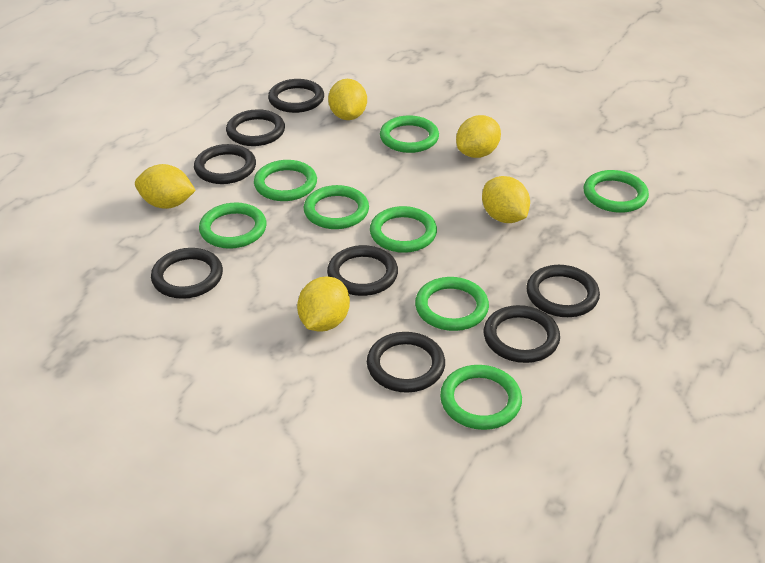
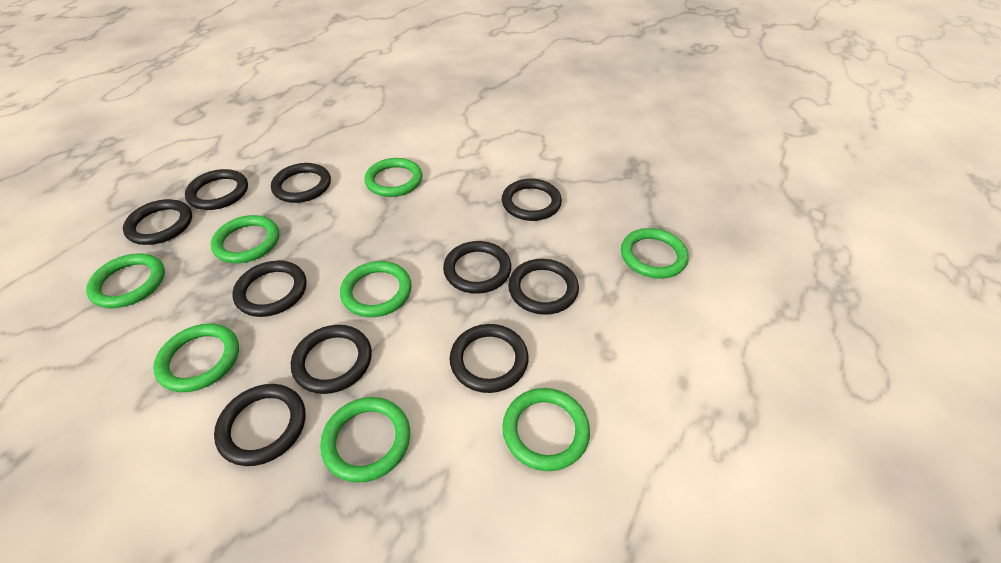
black ring: [151,248,223,299] [194,144,256,184] [226,109,285,146] [268,79,324,113] [327,245,398,296] [367,332,445,393] [484,305,560,363] [526,265,600,317] = 8 -> [123,199,192,245] [185,169,248,210] [214,384,305,466] [233,261,307,317] [271,163,331,203] [291,325,372,394] [443,241,511,294] [449,324,529,393] [502,179,562,221] [508,259,579,315] = 10
yellow lemon: [135,164,196,209] [297,276,350,332] [328,79,367,120] [456,115,501,158] [482,176,530,223] = 5 -> none = 0

